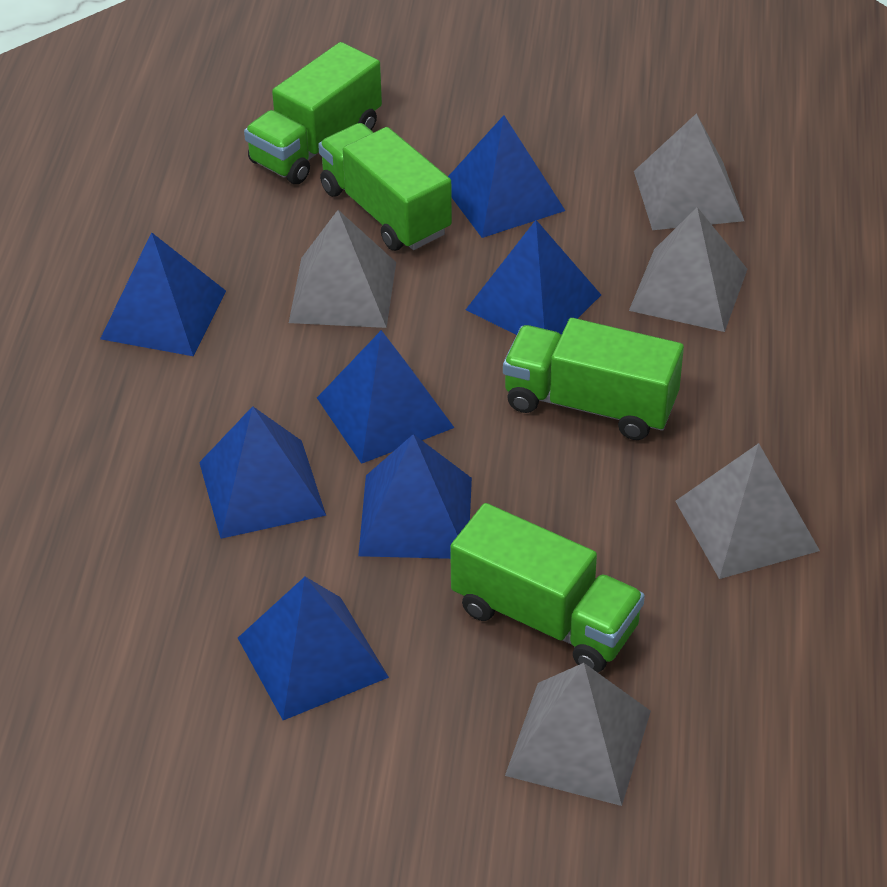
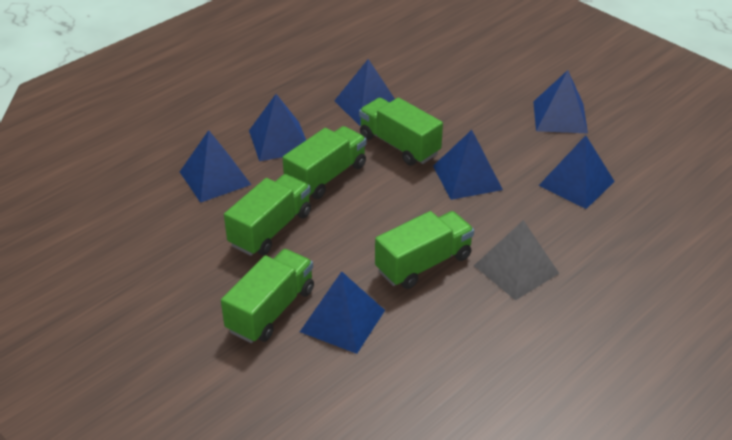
green truck: [244,42,382,184] [318,123,452,251] [450,503,645,673] [503,318,684,440] = 4 -> [221,249,314,343] [224,174,311,256] [283,126,366,199] [359,98,443,165] [375,211,474,289] = 5
grey pyramid: [289,210,396,328] [505,663,651,806] [629,207,747,332] [634,113,744,230] [675,443,820,579] = 5 -> [474,220,559,300] = 1

